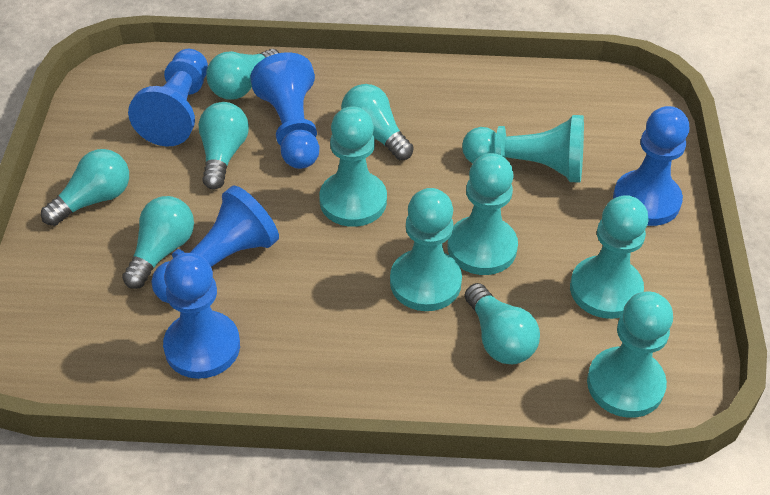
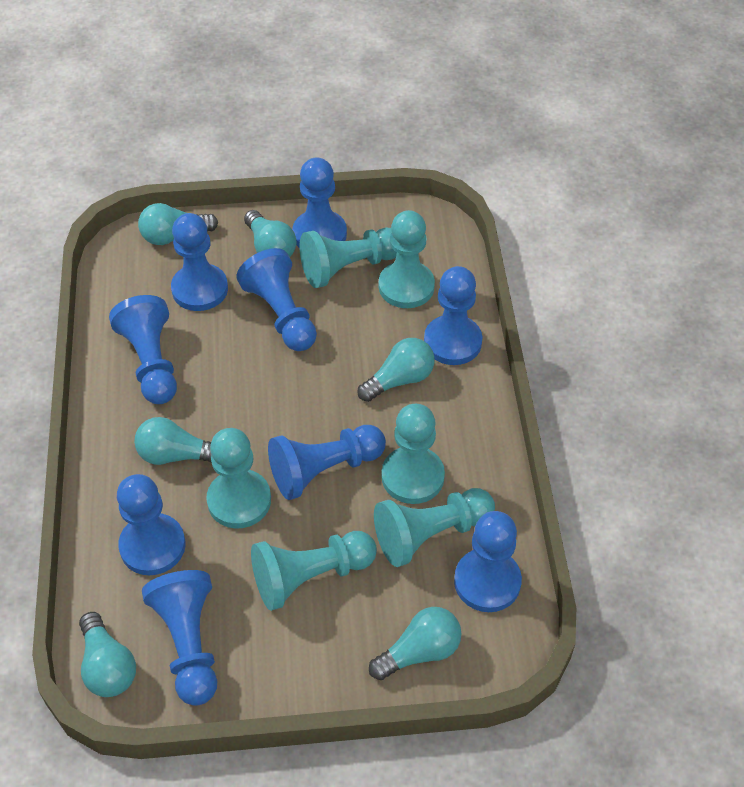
blue pawn: [128,49,208,147] [151,186,279,303] [163,253,240,379] [250,52,319,169] [613,106,689,226] = 5 -> [109,295,177,404] [117,474,186,575] [142,570,217,706] [171,213,228,311] [236,248,317,351] [268,425,386,500] [292,157,347,248] [424,266,482,365] [454,511,522,612] = 9

